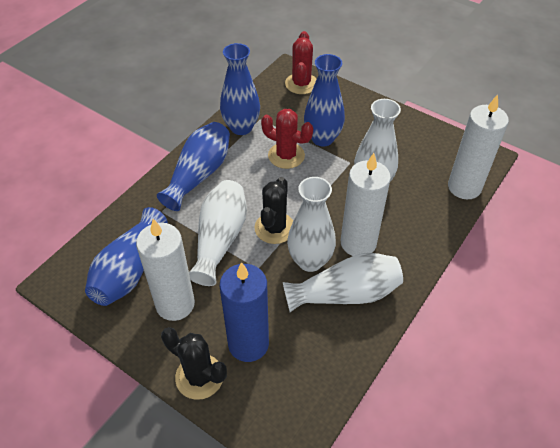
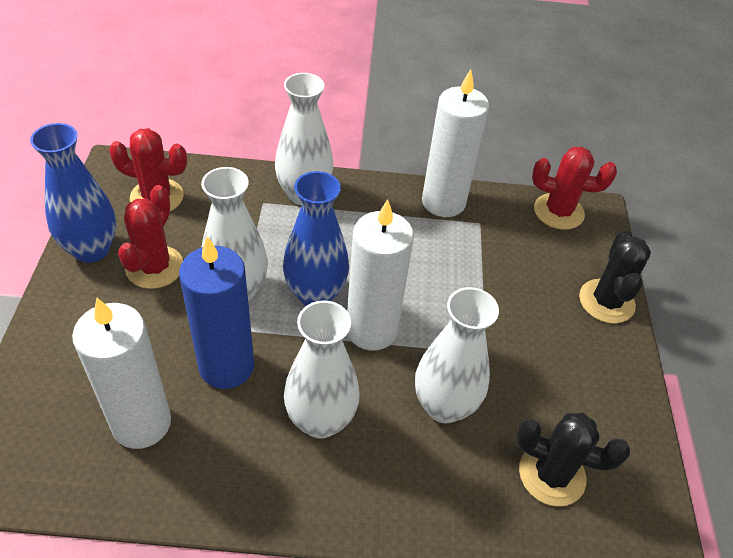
blue vase: [85,207,168,306] [157,122,230,211] [220,43,260,135] [304,54,345,146] = 4 -> [30,123,116,263] [283,171,349,306] = 2
red cactus: [261,109,313,169] [285,31,317,94] = 2 -> [109,128,187,211] [118,185,183,289] [532,147,617,230] = 3

